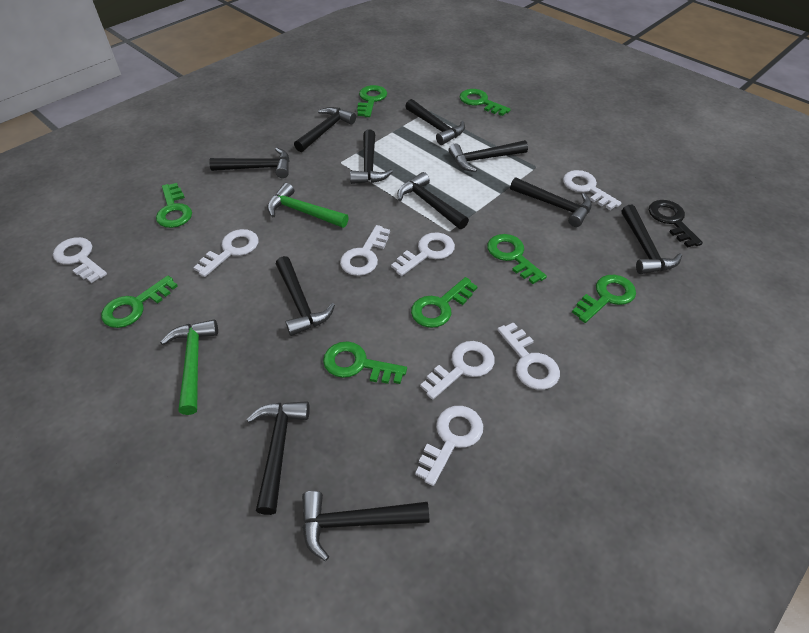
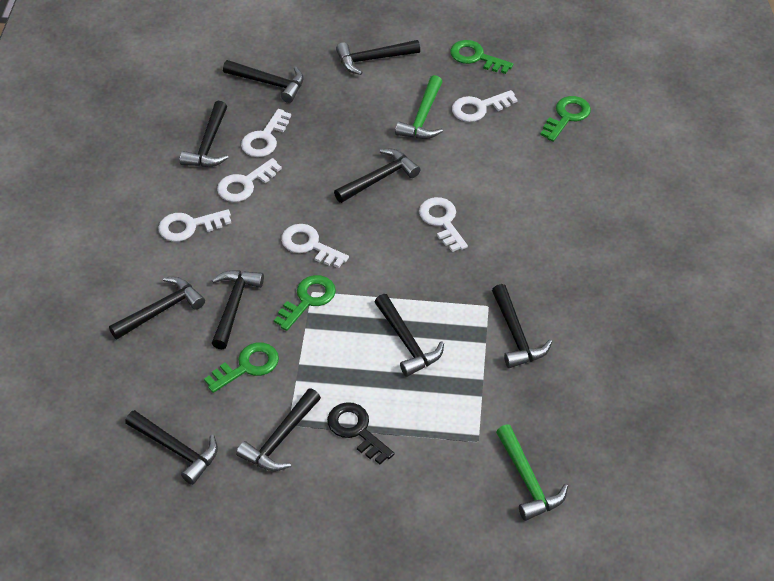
black hammer: [209,148,289,178] [247,401,310,515] [276,256,335,336] [294,107,356,152] [302,491,429,561] [350,130,393,184] [397,172,469,229] [405,99,465,145] [449,140,528,172] [510,177,592,227] [622,205,682,274] = 11 -> [109,277,205,340] [125,410,218,485] [180,101,229,167] [211,270,264,349] [223,60,304,103] [236,388,321,471] [334,149,420,203] [336,40,420,75] [375,294,444,377] [492,284,552,368] = 10
green key: [101,275,178,328] [156,183,192,228] [323,341,407,384] [357,85,387,117] [411,277,478,328] [460,89,511,116] [487,234,547,284] [572,275,636,323] = 8 -> [204,342,279,393] [274,275,336,331] [450,40,513,74] [541,96,591,142] = 4
white key: [53,237,107,283] [193,229,259,277] [340,225,390,276] [391,232,455,276] [415,406,483,486] [420,341,495,400] [497,322,560,390] [563,170,621,210] = 8 -> [158,209,231,242] [217,158,282,202] [241,109,291,157] [281,224,349,268] [419,197,468,252] [452,90,517,122] = 6

